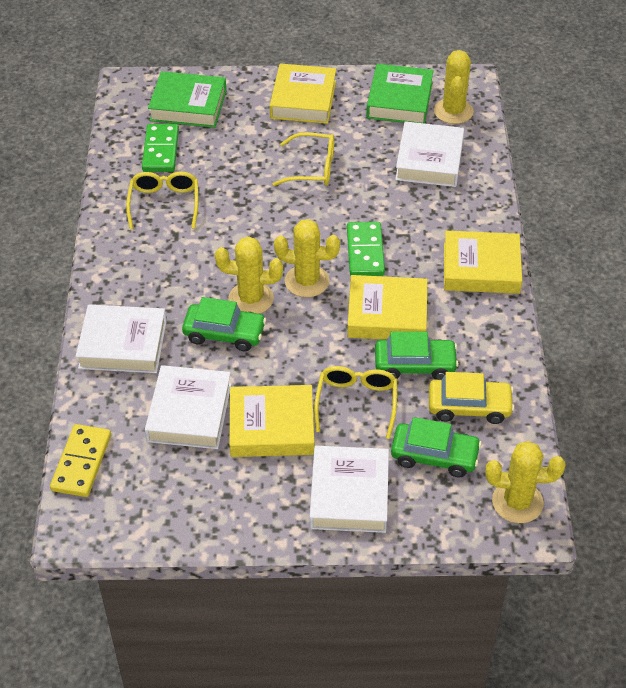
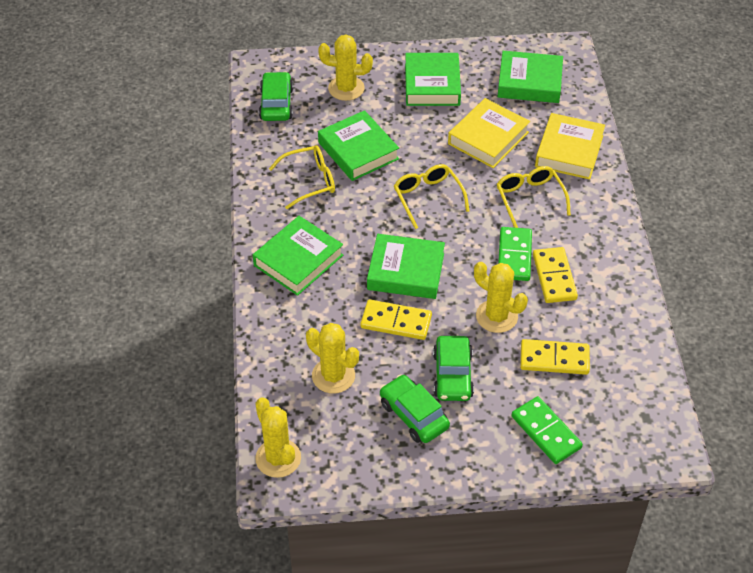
green book: [148,71,227,128] [366,64,434,123] = 2 -> [253,216,343,296] [318,110,399,181] [367,234,445,299] [405,53,461,106] [498,51,563,103] = 5
white book: [76,305,167,373] [145,365,232,449] [310,446,389,533] [395,121,464,187] = 4 -> none = 0
yellow book: [229,385,314,457] [270,63,336,124] [347,275,427,340] [444,231,522,294] = 4 -> [448,98,530,168] [535,113,605,180] = 2
yellow car: [429,372,515,424] = 1 -> none = 0
yellow domino: [50,424,111,497] = 1 -> [361,299,432,340] [520,339,590,375] [533,247,578,303] = 3

